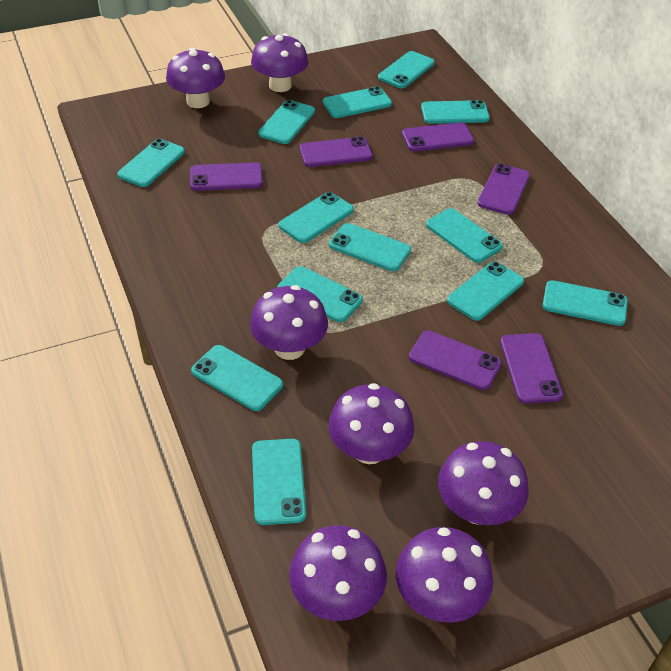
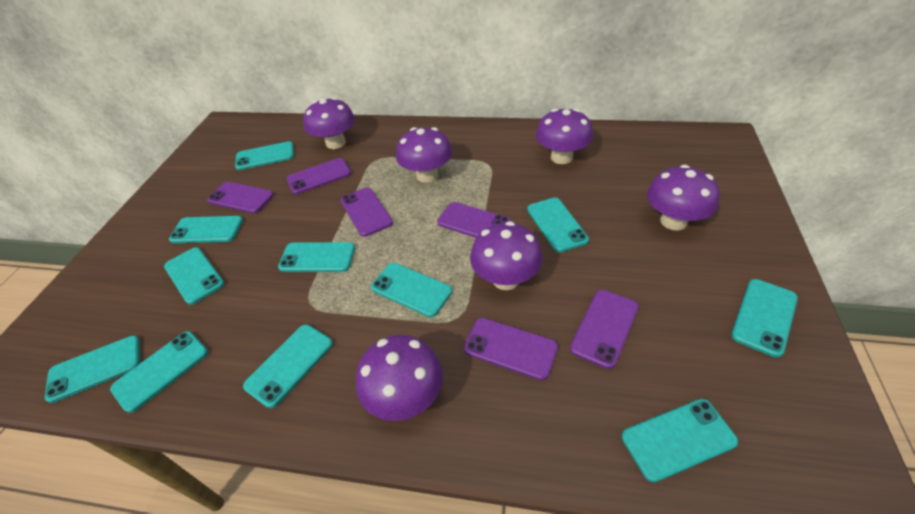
purple mushroom: [166,48,225,108] [250,285,328,360] [251,33,308,92] [289,525,387,621] [328,383,414,464] [396,527,493,623] [438,441,529,525] = 7 -> [303,97,355,149] [356,335,443,421] [396,127,452,183] [470,221,543,290] [536,108,593,164] [647,165,720,230] = 6
turquoise phone: [117,139,185,187] [191,345,283,411] [252,439,306,525] [258,100,315,144] [277,266,363,322] [279,192,354,243] [323,86,392,118] [329,223,411,271] [378,51,435,88] [421,100,490,124] [426,208,503,263] [447,261,524,321] [543,280,628,326] = 13 -> [45,335,140,403] [110,331,208,413] [164,247,224,305] [169,216,243,243] [235,141,294,170] [243,325,333,408] [278,242,355,272] [371,263,452,317] [527,198,589,252] [622,399,738,482] [731,279,798,358] = 11

